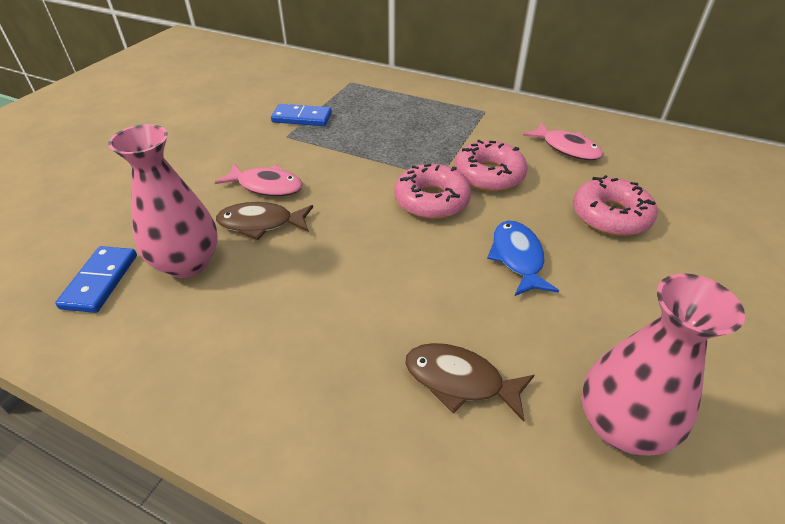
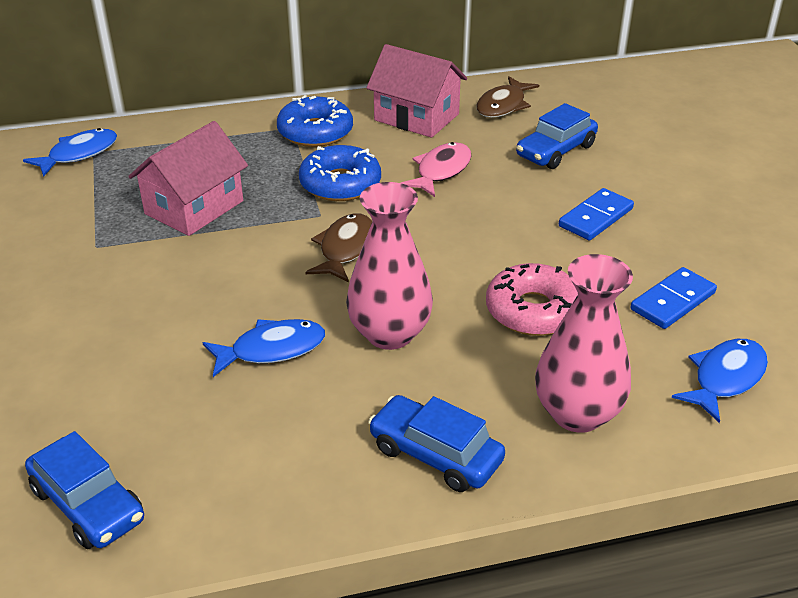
blue car: none = 0 -> [25,431,144,549] [368,395,505,492] [516,103,598,169] = 3
blue donut: none = 0 -> [277,95,353,147] [299,145,381,201] = 2
blue fish: [487,221,559,296] = 1 -> [23,128,117,177] [203,319,325,377] [672,339,768,423] = 3
pink donut: [394,164,471,219] [454,140,528,191] [573,175,658,236] = 3 -> [486,263,578,336] = 1
pink fish: [215,163,303,196] [523,122,603,160] = 2 -> [401,142,471,197] = 1
pink house: none = 0 -> [128,121,248,236] [366,44,467,138] = 2

